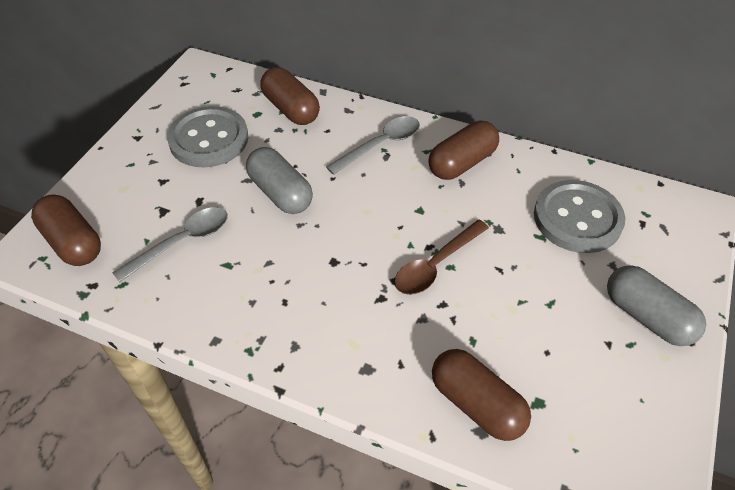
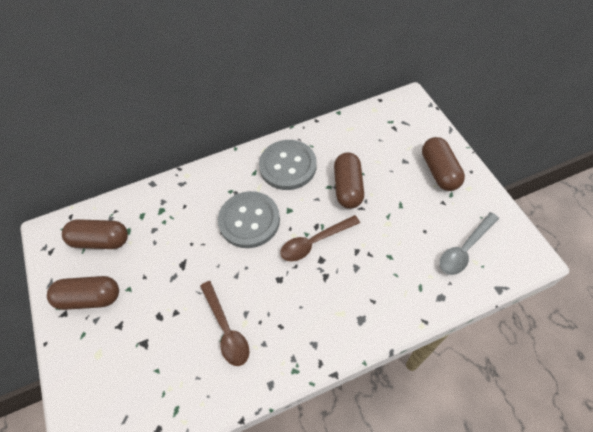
brown spoon: [394,220,489,295] = 1 -> [200,281,249,366] [280,215,360,261] = 2
grey capsule: [246,147,313,214] [607,265,706,346] = 2 -> none = 0
grey spoon: [113,207,228,283] [326,116,420,175] = 2 -> [440,212,499,275] = 1

